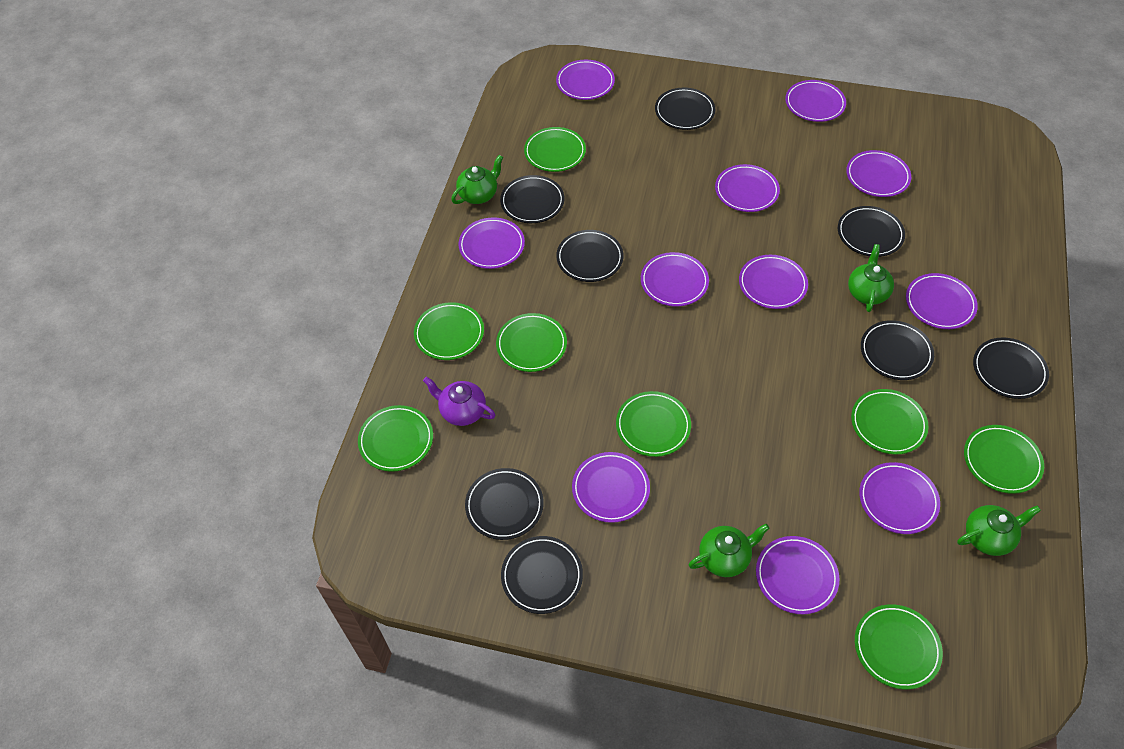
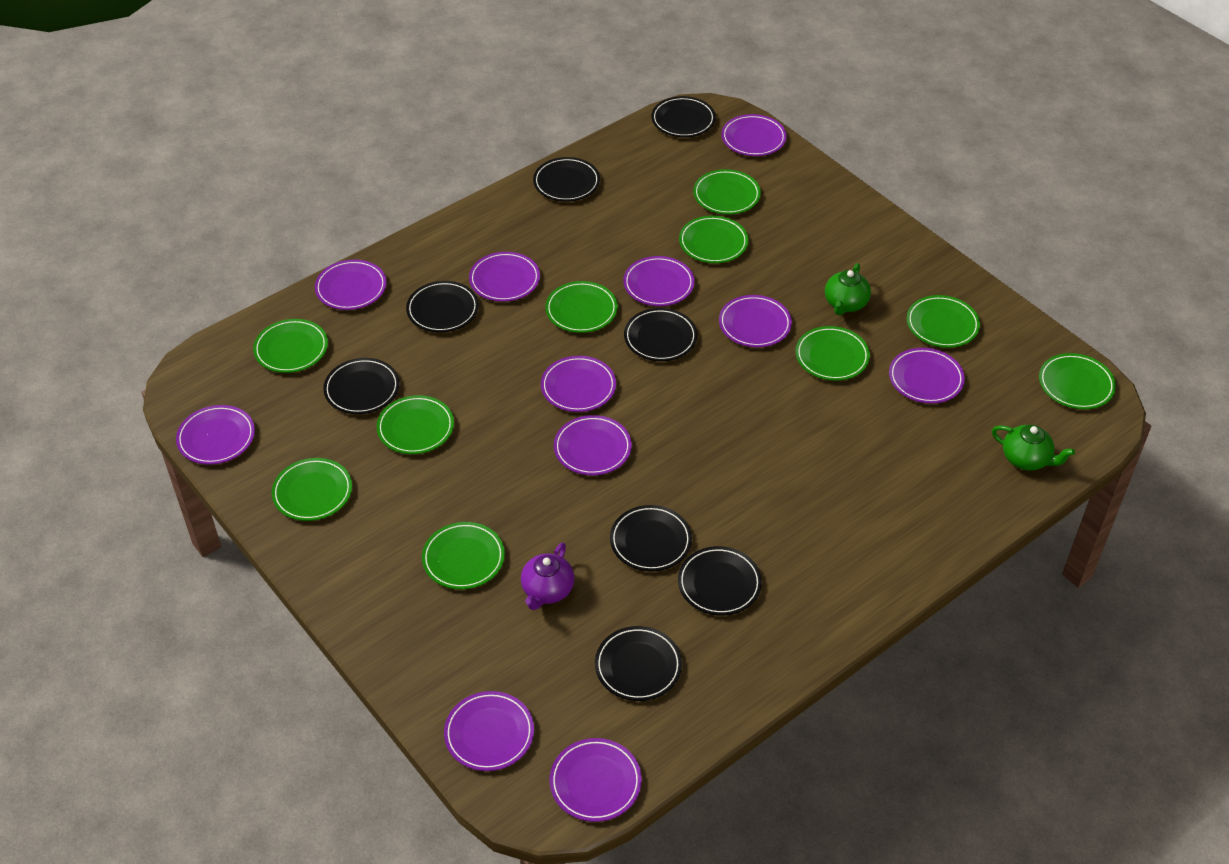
green plate: [358,405,433,472] [414,302,484,360] [496,313,567,372] [524,127,586,172] [616,391,691,457] [851,389,929,454] [855,604,943,689] [964,425,1044,494] = 8 -> [253,319,328,373] [272,458,352,521] [376,395,454,454] [422,522,505,589] [545,281,618,333] [679,216,749,263] [693,169,761,215] [795,326,870,381] [906,295,980,348] [1039,353,1116,409] = 10
green teapot: [451,155,503,204] [689,524,770,577] [848,244,894,312] [957,505,1041,556] = 4 -> [825,263,871,315] [992,425,1075,470] = 2

